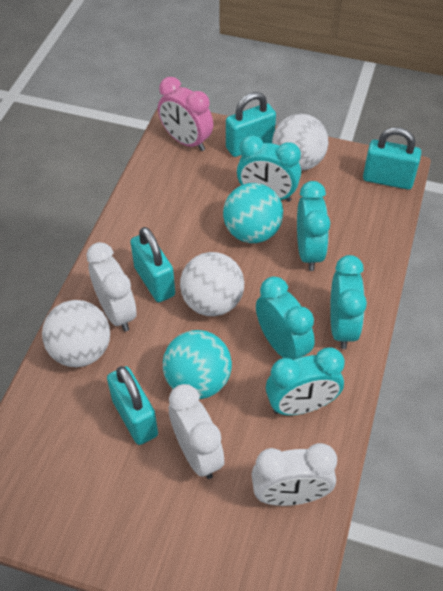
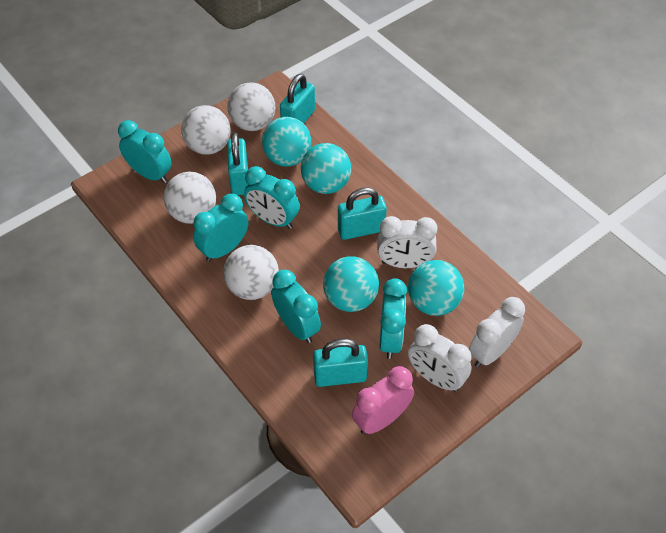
turquoise ball: [163,330,232,399] [223,183,283,243] = 2 -> [262,117,311,167] [301,143,351,194] [323,256,379,312] [408,260,464,316] = 4
white ball: [42,300,110,367] [180,252,244,316] [272,114,328,171] = 3 -> [164,172,216,224] [181,105,231,155] [223,245,279,300] [227,82,275,131] = 4

